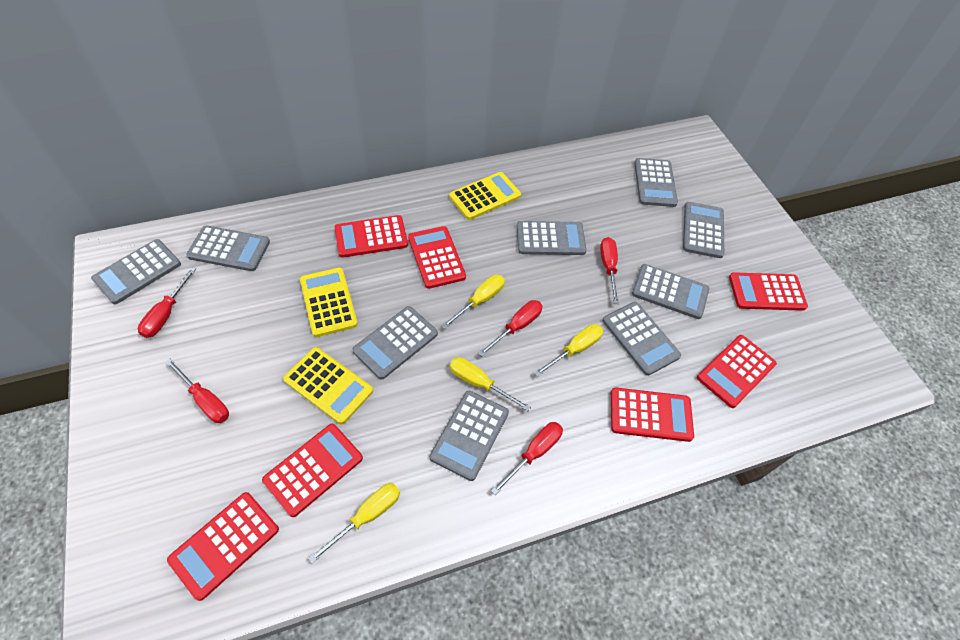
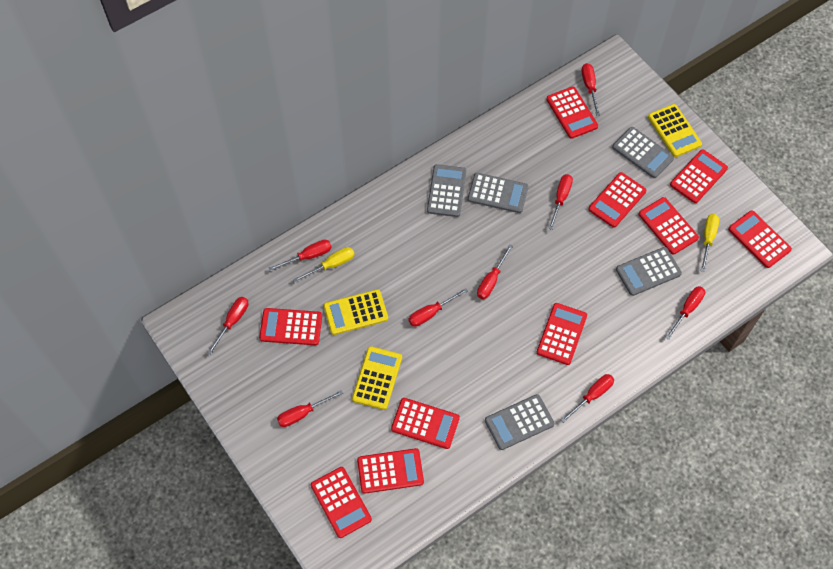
grey calculator: [91,239,181,304] [186,226,270,271] [352,306,438,380] [430,391,509,481] [517,221,587,255] [603,302,681,376] [632,264,709,319] [634,158,678,207] [683,202,724,258] = 9 -> [427,164,466,217] [468,173,529,213] [485,394,555,450] [612,127,674,178] [616,247,682,296] = 5
red calculator: [167,492,279,601] [262,424,363,517] [334,215,408,258] [408,226,466,289] [611,388,694,442] [697,335,777,408] [729,272,808,311] = 7 -> [259,308,322,345] [311,467,372,538] [357,448,424,494] [391,398,460,449] [537,303,587,365] [546,86,598,139] [588,172,647,228] [639,197,699,255] [670,149,728,203] [728,211,792,268] = 10
red screwdriver: [138,267,196,338] [165,358,229,423] [478,300,543,356] [491,422,563,495] [600,237,619,304] = 5 -> [207,297,249,355] [269,239,332,271] [277,390,343,427] [408,288,468,327] [477,244,513,299] [548,174,573,230] [561,374,614,423] [581,63,600,116] [665,286,705,340] = 9
yellow screwdriver: [308,483,400,563] [441,275,505,329] [450,357,531,411] [534,324,603,377] = 4 -> [293,247,355,282] [701,214,719,272] = 2

